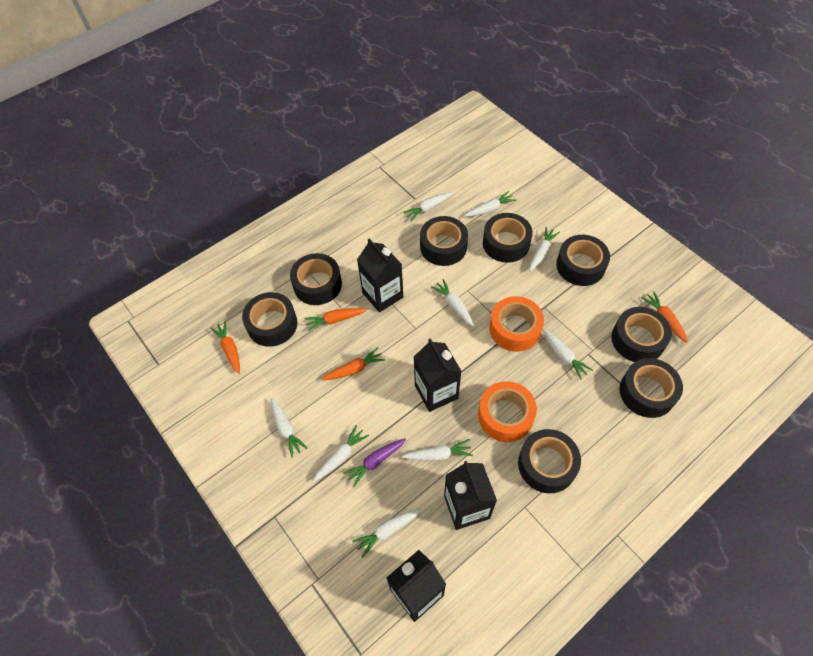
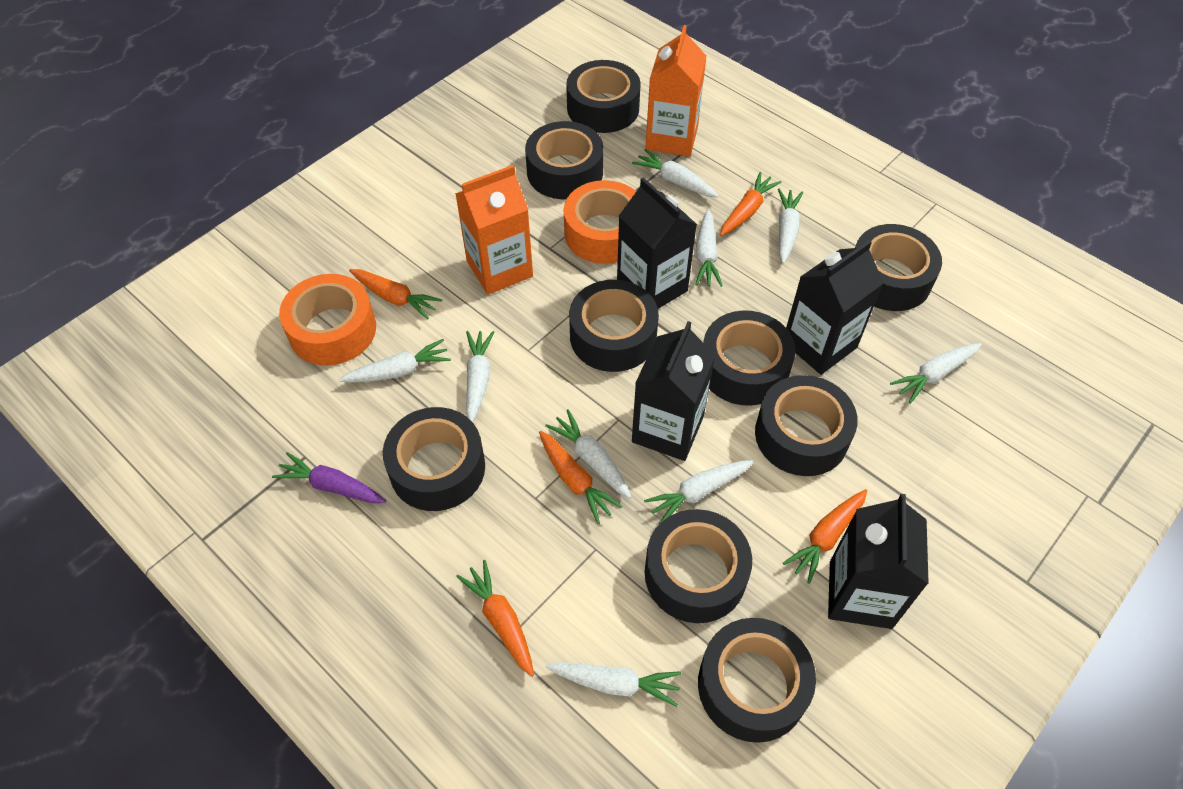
black tape: [242,292,297,347] [290,253,342,305] [420,216,468,266] [483,213,533,263] [518,429,581,493] [556,235,610,286] [611,307,672,362] [619,358,683,418] = 8 -> [383,407,485,511] [525,121,604,199] [566,60,641,133] [569,280,659,372] [644,509,752,623] [698,618,816,743] [703,310,796,406] [755,375,858,476] [855,224,942,311] = 9
orange carrot: [210,321,240,374] [304,308,367,331] [322,347,385,380] [641,291,688,343] = 4 -> [349,269,442,319] [456,560,534,677] [539,431,622,524] [720,172,782,236] [783,489,867,584] = 5
orange carton: none = 0 -> [455,165,533,295] [646,25,706,157] = 2

